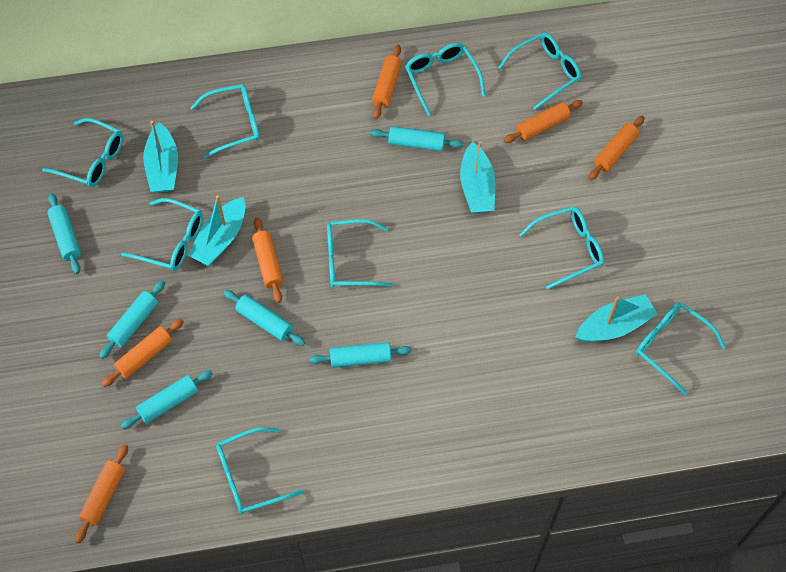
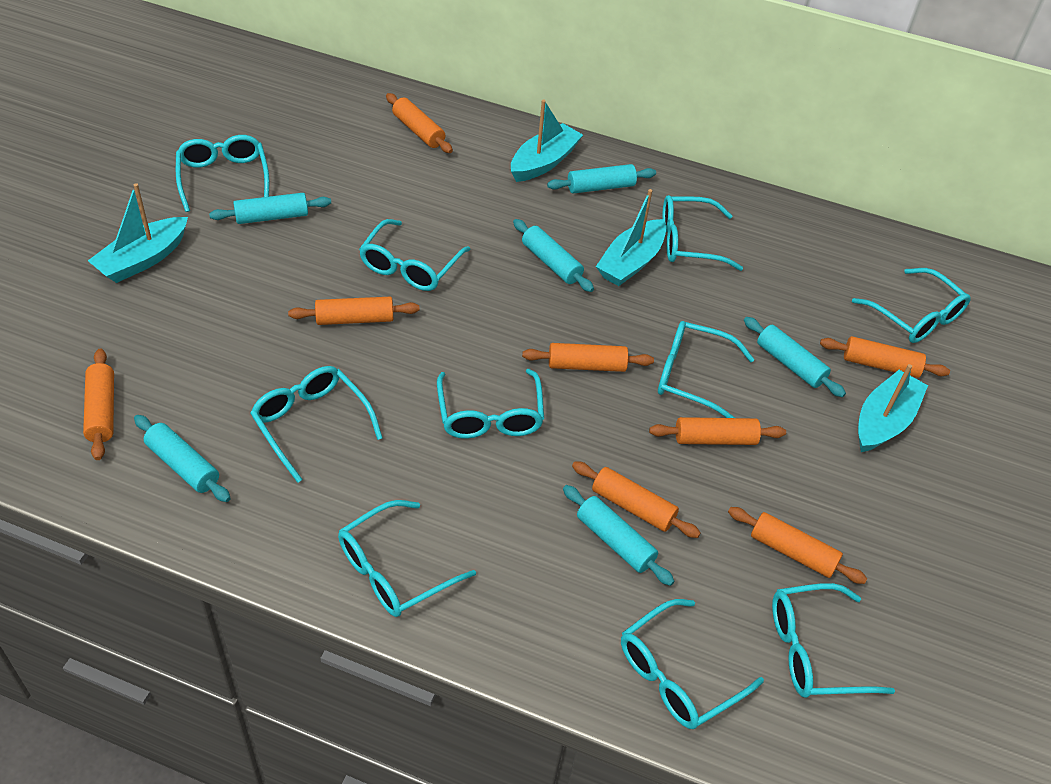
orange rolling pin: [75,444,128,543] [102,319,184,387] [252,217,284,303] [372,45,402,119] [504,100,583,143] [589,116,645,180] = 6 -> [83,349,114,460] [288,297,420,325] [386,93,453,153] [522,343,654,372] [572,461,701,538] [649,417,786,445] [728,507,867,584] [820,336,950,378] = 8
turquoise glasses: [42,118,123,187] [121,198,203,271] [190,84,260,158] [216,427,304,514] [327,219,393,287] [405,43,485,116] [498,33,581,110] [519,206,604,289] [636,303,726,395] = 9 -> [176,135,269,212] [250,366,383,483] [338,500,476,617] [359,219,470,291] [437,369,544,439] [621,599,764,729] [658,321,754,418] [662,195,743,271] [772,583,895,698] [852,268,970,343] = 10

